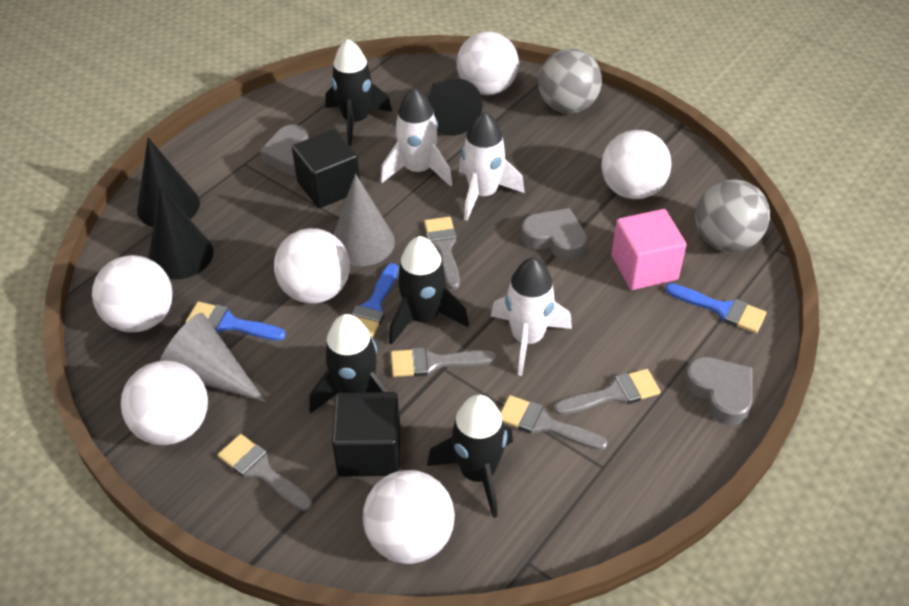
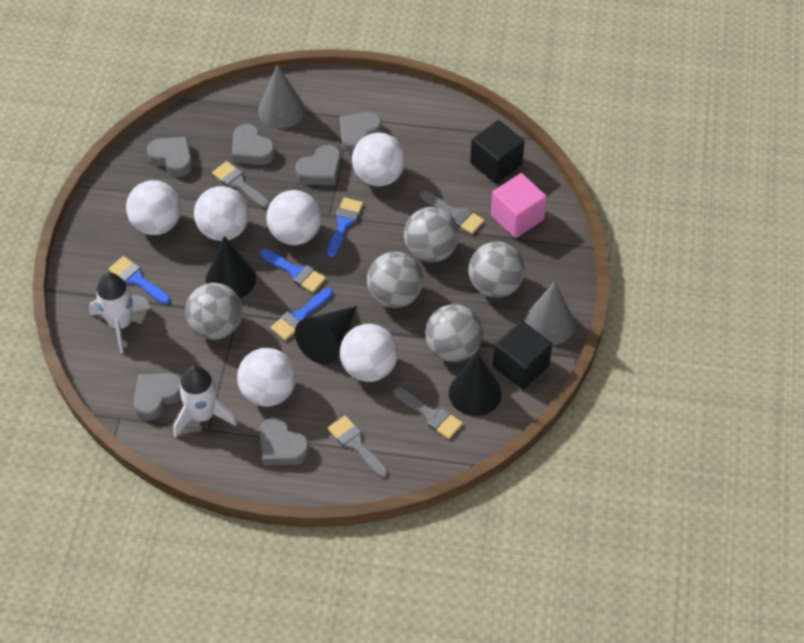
black rocket: [309,314,387,413] [326,39,392,146] [389,236,469,345] [427,395,513,518] = 4 -> none = 0
blue brush: [185,301,286,341] [351,263,398,338] [665,283,767,333] = 3 -> [109,256,171,304] [260,249,326,293] [271,288,333,341] [327,197,363,257] = 4
grey ball: [538,49,602,114] [695,179,770,252] = 2 -> [185,283,243,340] [367,252,423,308] [404,207,459,262] [425,304,483,362] [469,242,525,298] = 5
grey brush: [218,434,312,511] [391,347,496,377] [424,217,460,290] [500,395,608,450] [554,369,661,415] = 5 -> [212,161,270,208] [328,416,388,478] [394,387,463,439] [420,191,484,234] = 4
grey heart: [260,124,309,176] [521,208,587,261] [685,357,753,425] = 3 -> [133,373,181,420] [147,137,193,177] [232,124,275,165] [259,417,310,465] [295,145,341,185] [340,112,382,154] = 6
white rocket: [380,88,453,187] [459,112,525,221] [491,257,572,376] = 3 -> [89,272,151,353] [173,365,237,437] = 2

